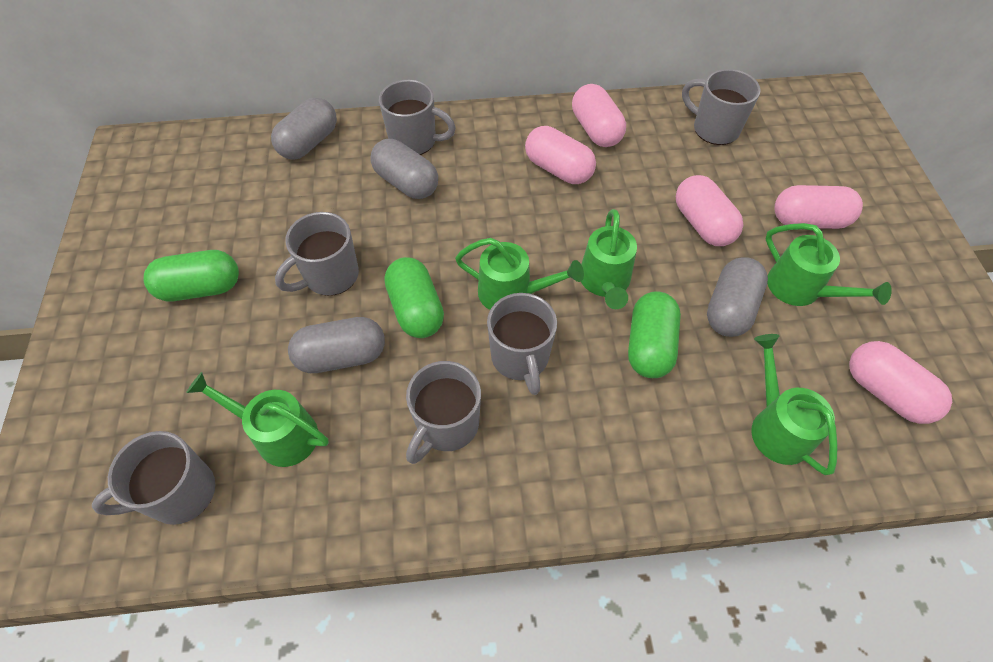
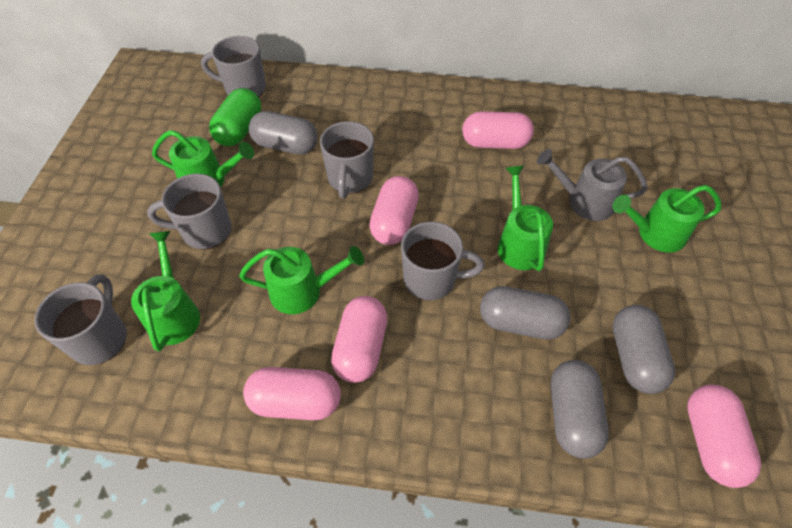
green capsule: [144,250,239,301] [385,257,444,338] [628,291,681,378] = 3 -> [209,88,261,146] = 1
grey mug: [92,431,215,525] [275,212,359,296] [379,80,456,155] [406,361,481,464] [487,293,557,395] [682,69,761,145] = 6 -> [34,274,127,365] [147,174,232,249] [201,36,266,97] [320,121,374,199] [401,222,485,301] = 5
grey watering can: none = 0 -> [537,149,647,221] = 1

